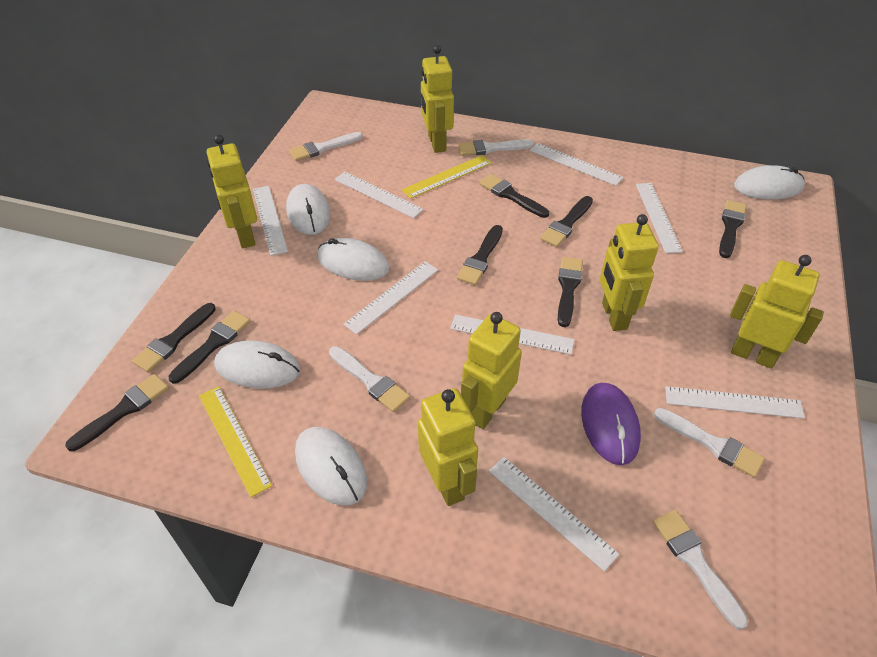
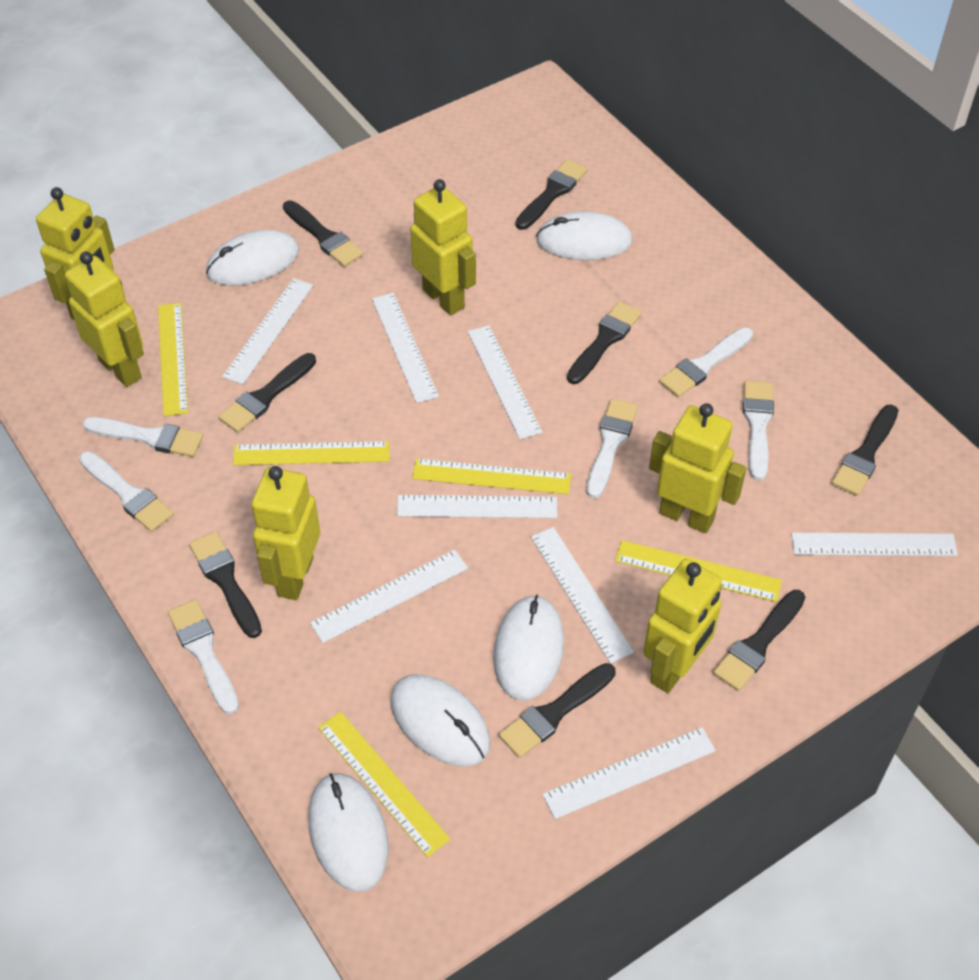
purple mouse: [581,383,641,465] = 1 -> none = 0
white brush: [289,132,363,161] [329,346,410,412] [458,139,534,156] [653,510,748,630] [654,408,765,478] = 5 -> [79,451,174,532] [83,417,204,457] [168,599,239,715] [587,399,638,498] [659,327,753,397] [743,381,774,481] = 6
yellow ruler: [199,386,272,497] [402,155,492,199] = 2 -> [158,303,188,416] [233,441,389,465] [318,711,450,857] [412,458,571,494] [615,540,782,602] = 5

